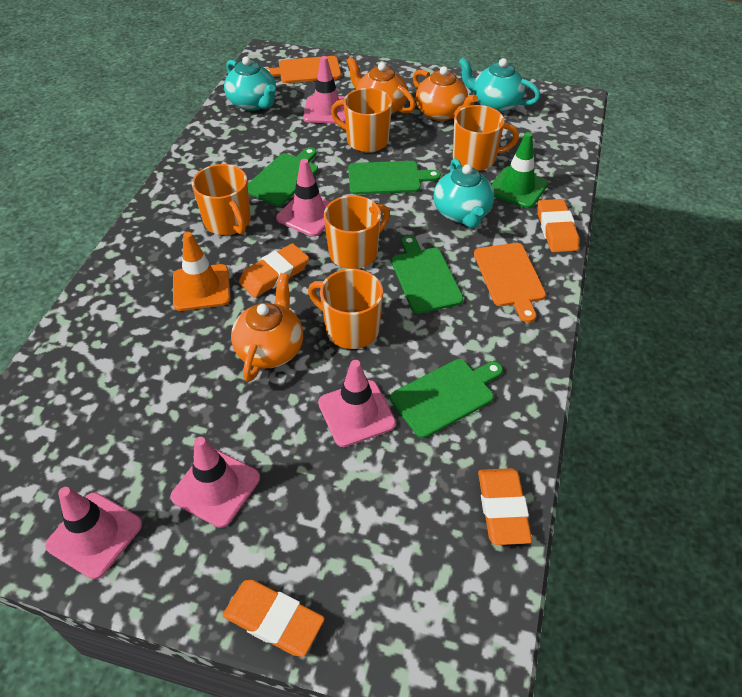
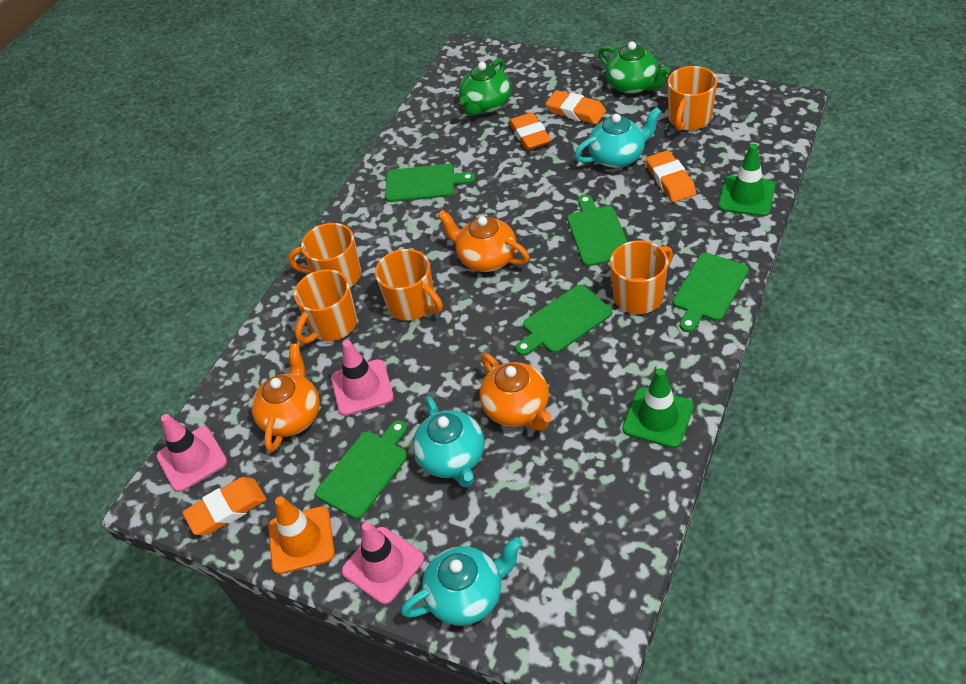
green cutting board: [248,147,318,206] [348,161,441,195] [390,359,503,438] [391,235,464,314] = 4 -> [315,420,408,519] [385,164,475,202] [515,285,612,356] [567,195,628,266] [673,253,749,332] = 5
green teapot: none = 0 -> [459,58,511,116] [598,41,671,94] = 2
green traffic cone: [491,132,548,208] = 1 -> [622,368,694,448] [718,144,775,216] = 2
orange cutting board: [265,56,341,83] [474,243,546,323] = 2 -> none = 0
pink traffic cone: [45,487,142,579] [171,437,260,528] [276,159,330,237] [303,56,345,124] [318,360,396,447] = 5 -> [156,414,227,492] [331,340,394,416] [342,522,424,604] = 3

